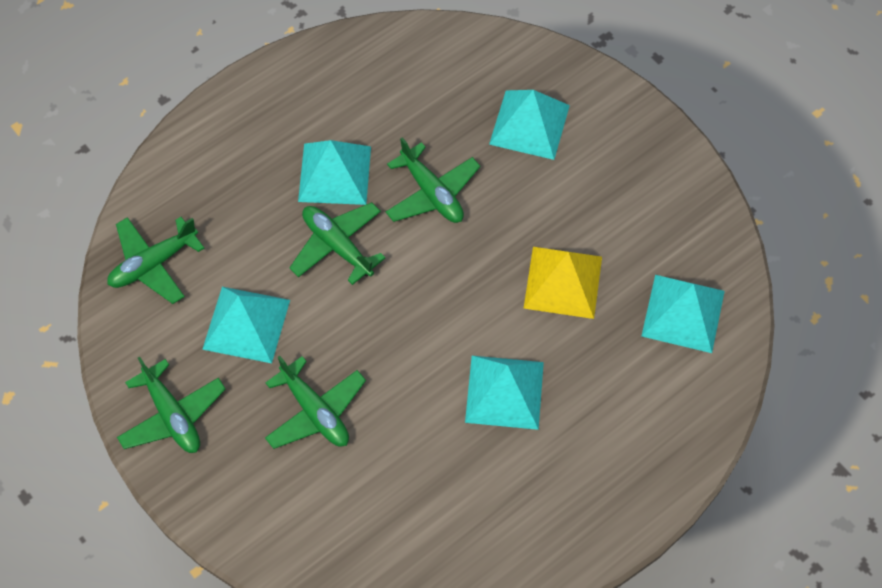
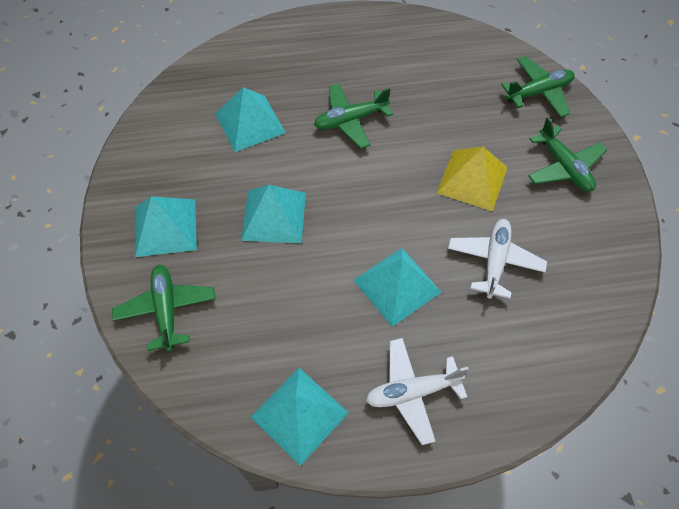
green plane: [107,217,205,304] [117,357,226,453] [265,356,366,449] [289,202,386,285] [386,137,480,223] = 5 -> [112,265,216,352] [314,83,393,149] [501,56,575,117] [528,117,608,192] = 4
white plane: none = 0 -> [366,338,469,445] [448,219,547,299] = 2

